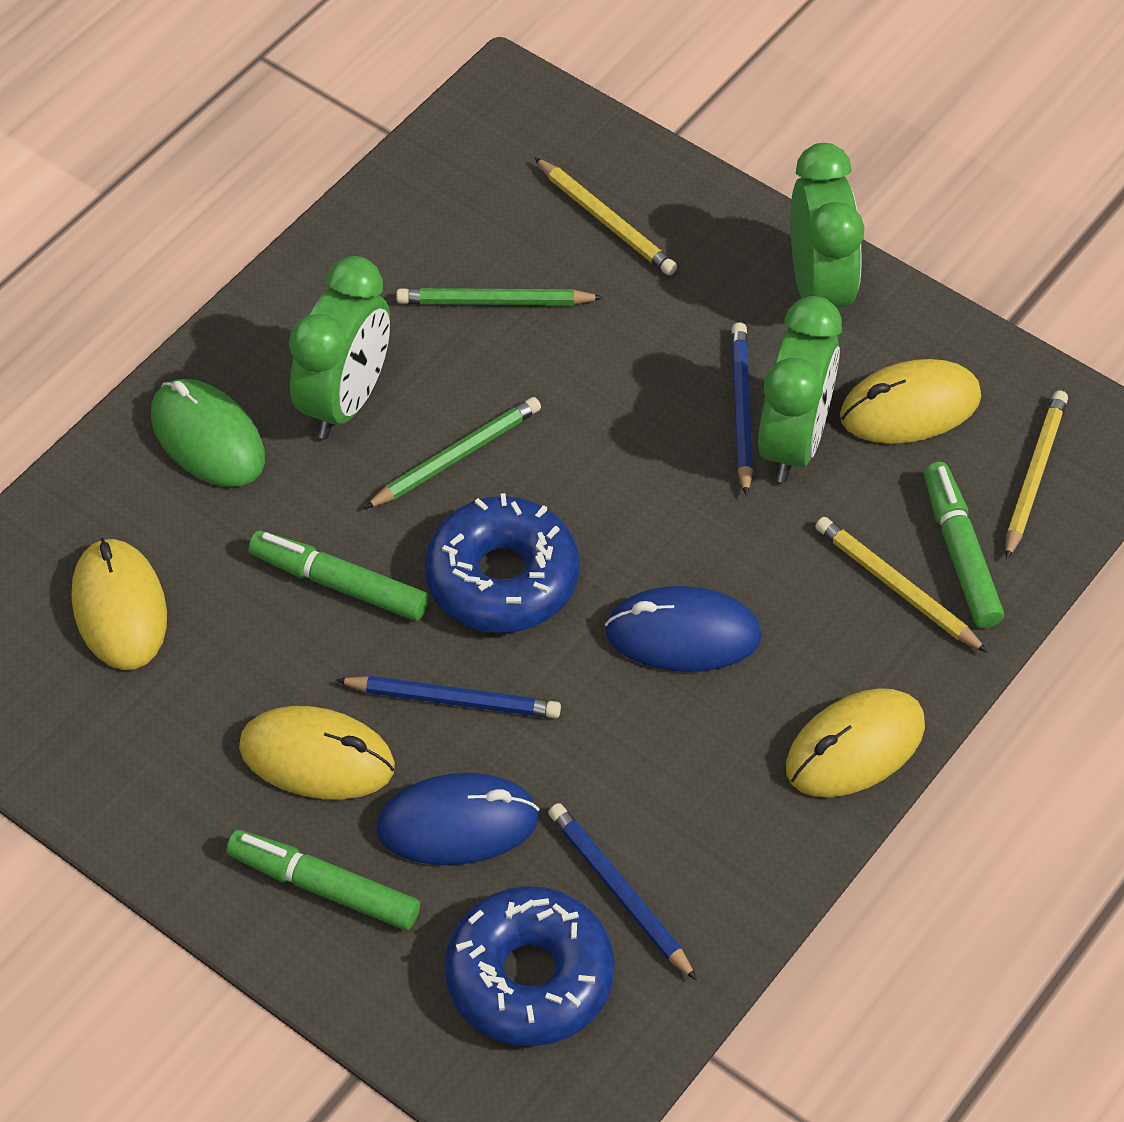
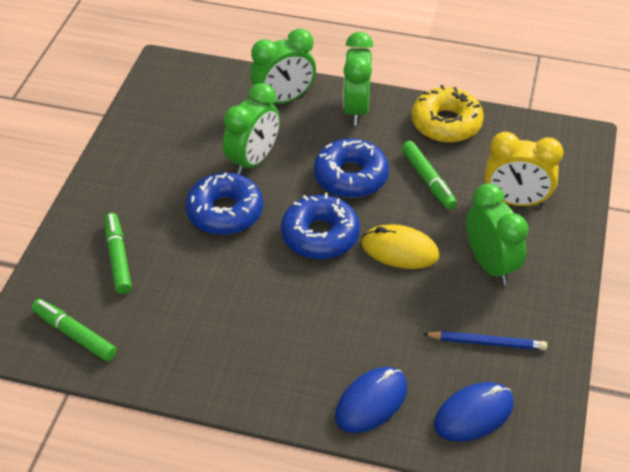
blue donut: [425,493,580,633] [445,886,615,1047] = 2 -> [185,172,263,235] [281,193,360,259] [314,138,389,198] = 3
blue pencil: [336,676,561,718] [548,803,697,981] [731,322,753,496] = 3 -> [424,331,547,350] = 1
green clock: [289,256,390,439] [758,296,842,483] [790,143,864,308] = 3 -> [223,83,280,175] [250,29,316,104] [343,32,373,125] [466,183,529,285] = 4
green mouse: [151,379,265,487] = 1 -> none = 0
green pencil: [364,397,541,509] [396,288,604,305] = 2 -> none = 0
yellow clock: none = 0 -> [485,131,564,206] = 1
yellow donut: none = 0 -> [411,85,484,143] = 1
yellow mouse: [72,538,167,670] [239,706,395,800] [786,688,925,797] [840,359,981,444] = 4 -> [361,224,439,269] = 1
yellow pencil: [534,157,677,275] [815,517,988,653] [1005,390,1068,560] = 3 -> none = 0

